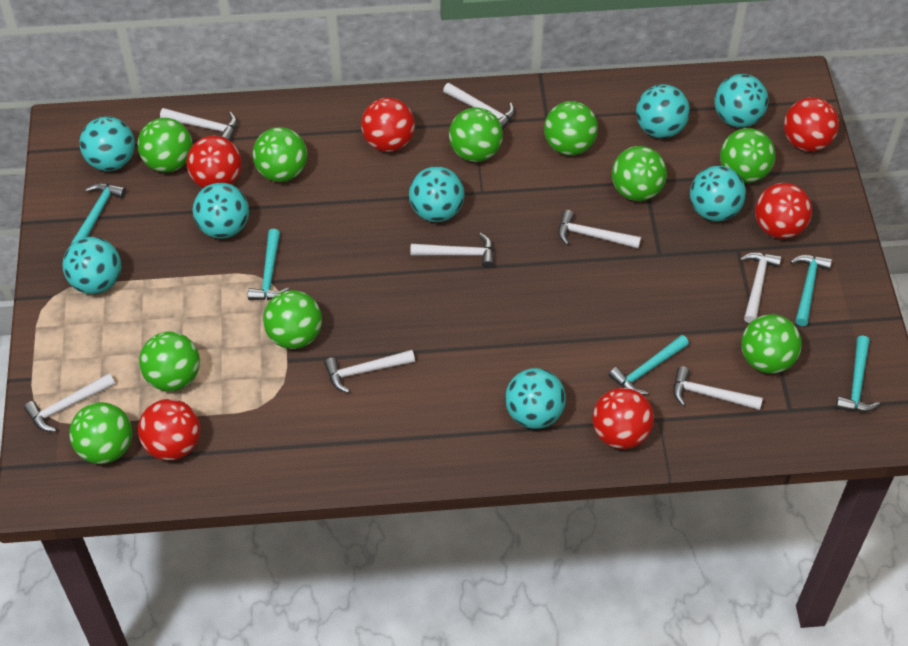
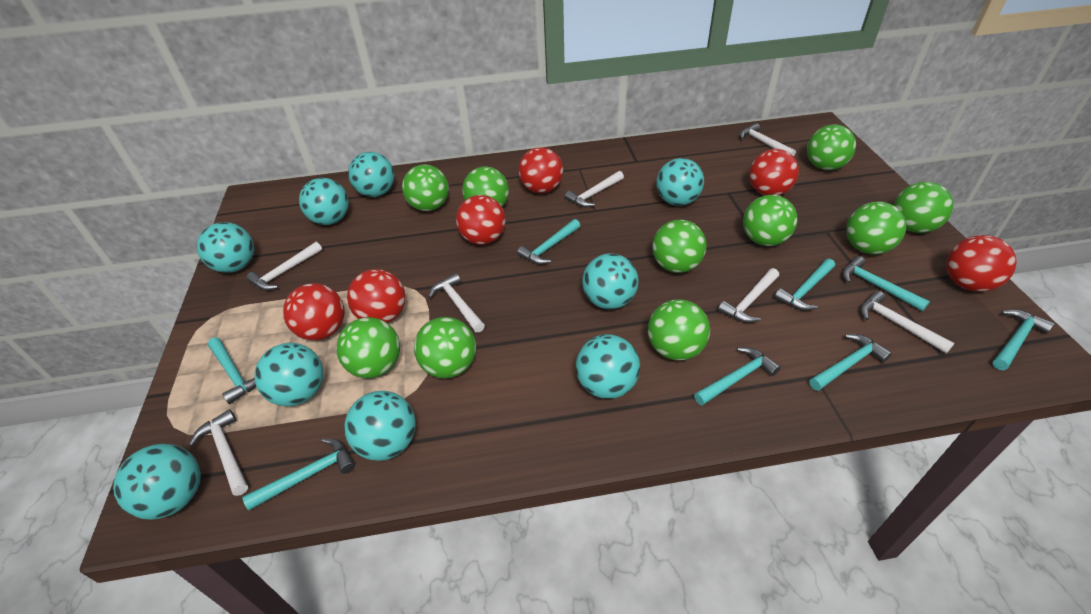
turquoise ball: [62,237,121,294] [79,116,135,171] [193,182,249,239] [409,166,465,222] [505,368,566,429] [636,84,690,138] [690,166,746,221] [714,74,768,127] = 8 -> [113,444,201,520] [197,222,254,273] [254,343,323,406] [299,178,349,225] [344,391,416,461] [348,152,394,197] [576,334,640,399] [582,253,639,309] [656,158,704,206] = 9
turquoise hammer: [71,183,126,245] [248,229,289,300] [609,335,689,395] [790,255,832,326] [836,336,880,412] = 5 -> [208,337,256,404] [242,438,355,511] [517,219,580,264] [694,347,781,406] [774,259,835,311] [809,334,892,391] [842,256,930,311] [992,310,1055,370] = 8
white hammer: [24,373,115,432] [160,108,238,141] [324,350,415,393] [410,233,494,268] [443,83,515,130] [558,210,641,248] [673,366,763,410] [740,252,782,323] = 8 -> [189,409,248,496] [246,242,322,290] [428,273,485,333] [565,171,624,207] [718,268,779,323] [740,123,796,156] [860,291,955,354] = 7

